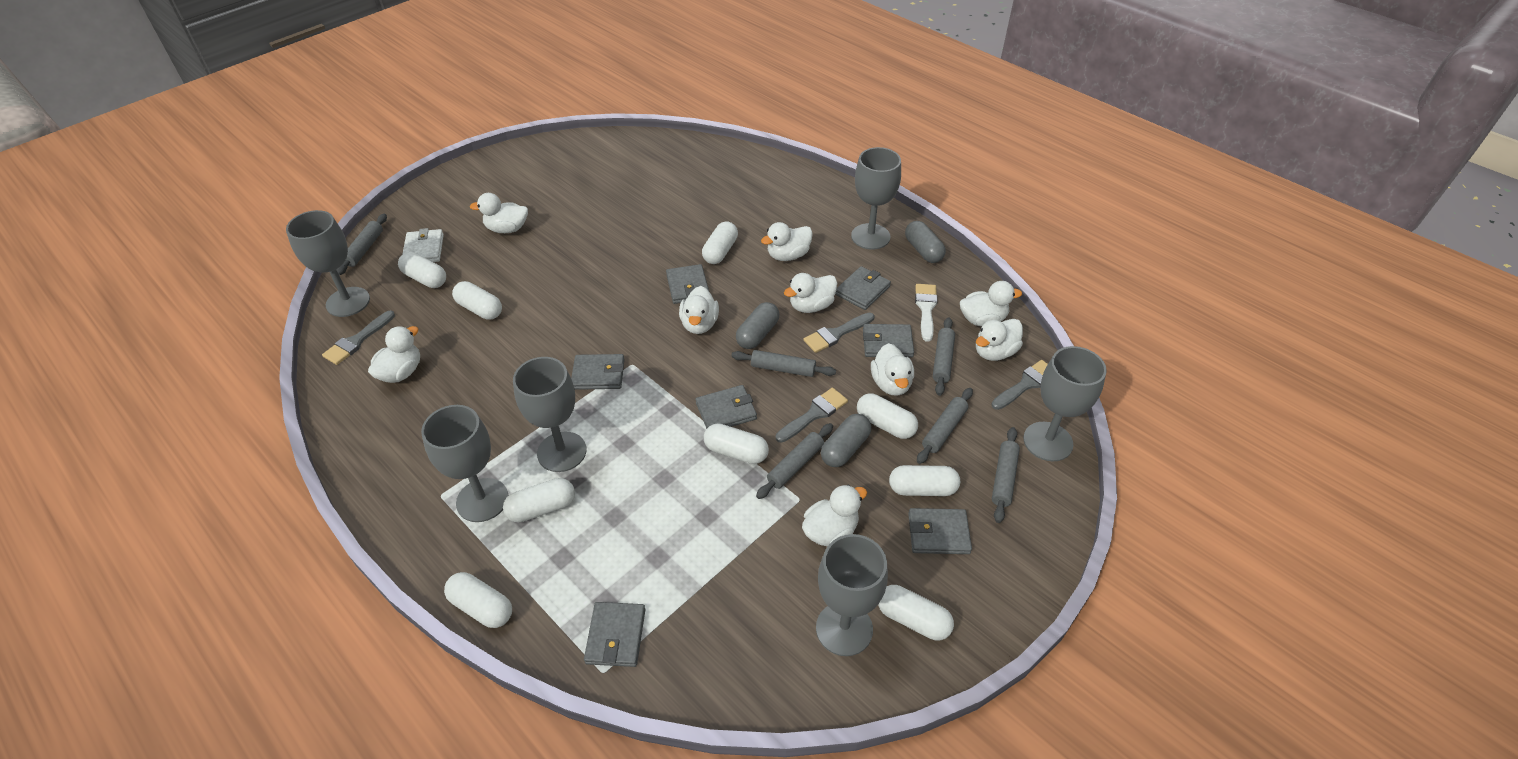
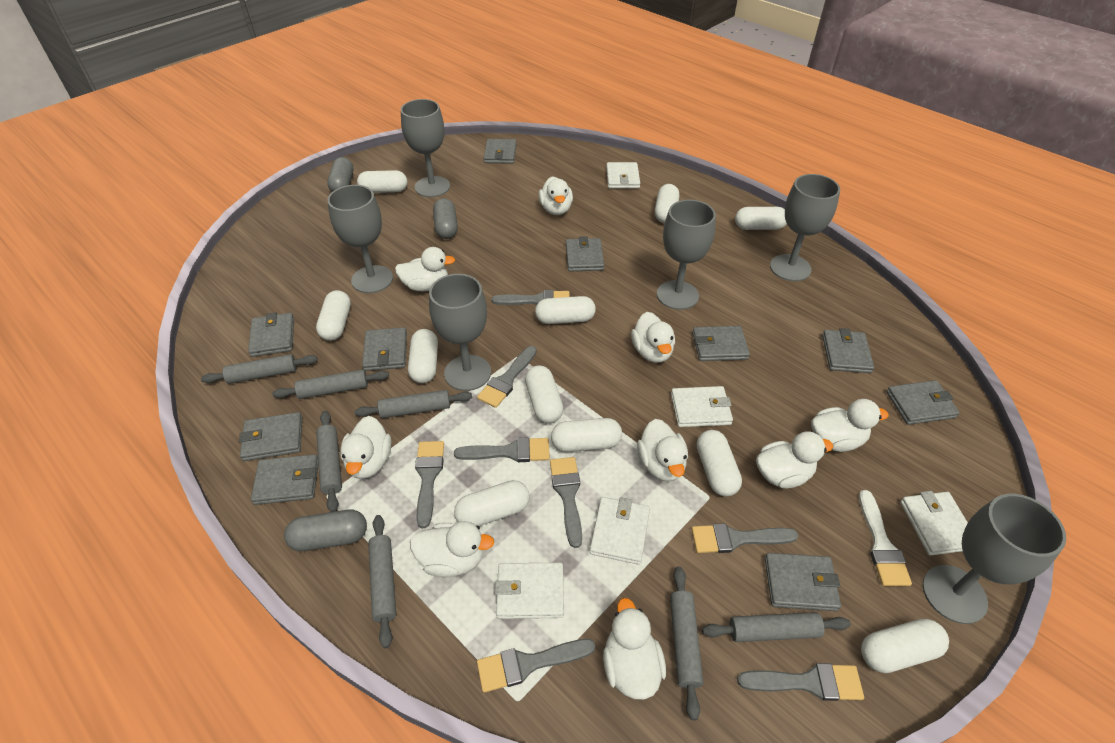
grey brush: [322,311,395,365] [776,388,848,443] [803,312,874,353] [991,360,1048,410] = 4 -> [415,441,444,528] [454,437,550,462] [477,346,537,408] [477,639,596,693] [491,290,570,305] [550,457,582,548] [692,523,798,553] [737,663,864,701] = 8
grey rolling pin: [337,214,387,275] [731,350,836,377] [756,423,833,499] [917,388,973,464] [933,317,955,396] [992,427,1020,523] = 6 -> [201,354,318,384] [272,369,389,399] [316,411,342,512] [355,390,472,418] [368,515,396,649] [670,567,703,720] [702,612,851,642] = 7
grey wallet: [571,354,625,390] [584,602,645,667] [666,264,709,304] [696,385,757,429] [835,266,891,310] [863,324,914,358] [908,508,972,554] = 7 -> [239,412,303,461] [248,312,294,357] [251,454,318,505] [362,327,407,371] [484,139,517,164] [566,236,604,271] [692,326,750,361] [765,553,841,611] [822,328,874,373] [886,380,960,425] = 10
white capsule: [398,252,446,288] [444,572,512,628] [452,281,502,320] [503,478,575,523] [702,221,738,264] [704,423,769,464] [857,394,918,439] [878,585,954,640] [889,465,960,496] = 9 -> [316,290,351,341] [357,170,408,193] [408,329,438,383] [454,480,530,526] [525,366,563,423] [535,296,596,324] [551,418,622,452] [655,184,679,223] [697,430,742,497] [735,207,787,230] [861,619,949,673] = 11
white wallet: [403,228,444,262] = 1 -> [495,562,564,619] [590,497,650,565] [606,162,640,189] [671,386,733,427] [900,491,968,555] = 5

